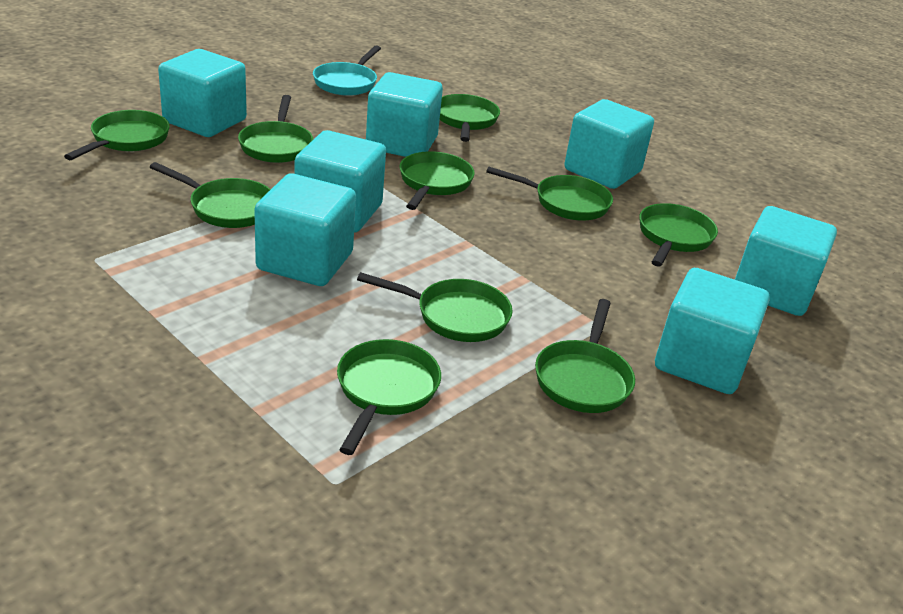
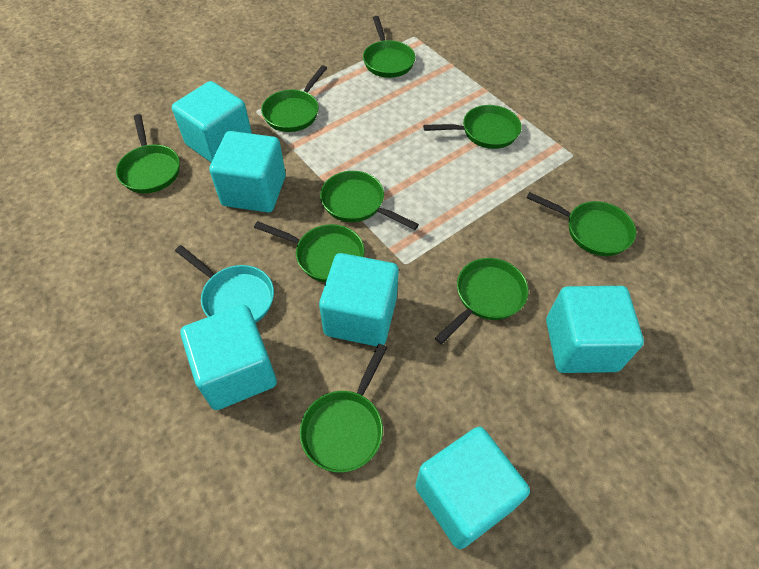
green pan: [64,110,170,160] [150,162,271,228] [238,95,313,163] [337,339,441,455] [357,272,513,342] [399,151,474,210] [440,94,500,142] [486,167,613,221] [535,299,635,413] [639,203,718,267] = 10 -> [116,114,180,193] [254,221,365,282] [261,65,327,132] [300,344,387,473] [320,171,419,230] [363,16,415,78] [423,105,521,149] [435,258,528,344] [526,192,636,256] = 9
turquoise cube: [158,49,247,137] [254,173,356,286] [294,130,386,233] [366,72,443,157] [564,99,654,189] [655,268,769,394] [735,206,837,316] = 7 -> [172,81,252,162] [181,305,277,410] [209,131,286,213] [319,253,399,347] [415,427,530,549] [546,286,644,373] = 6

